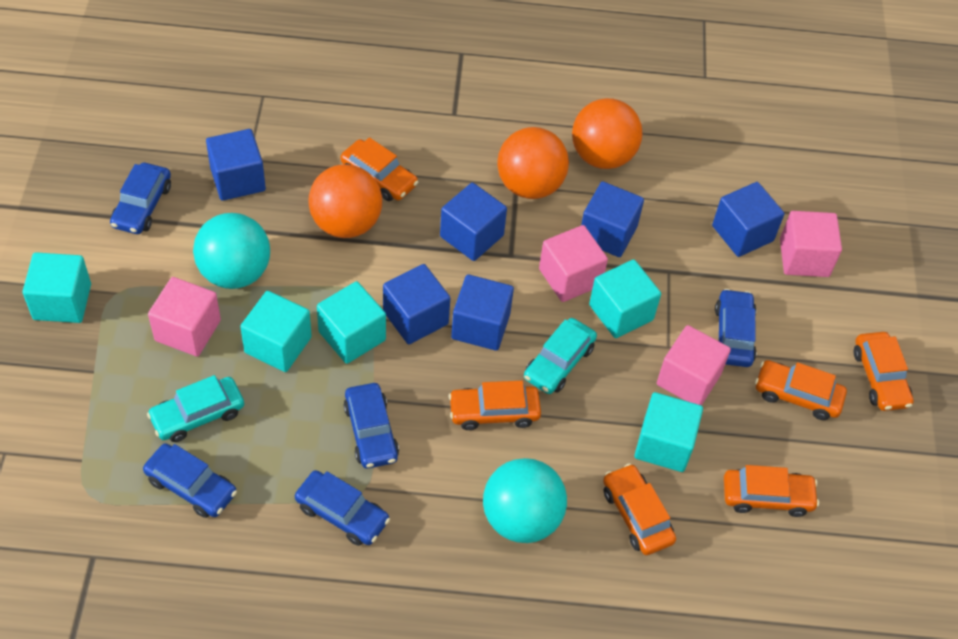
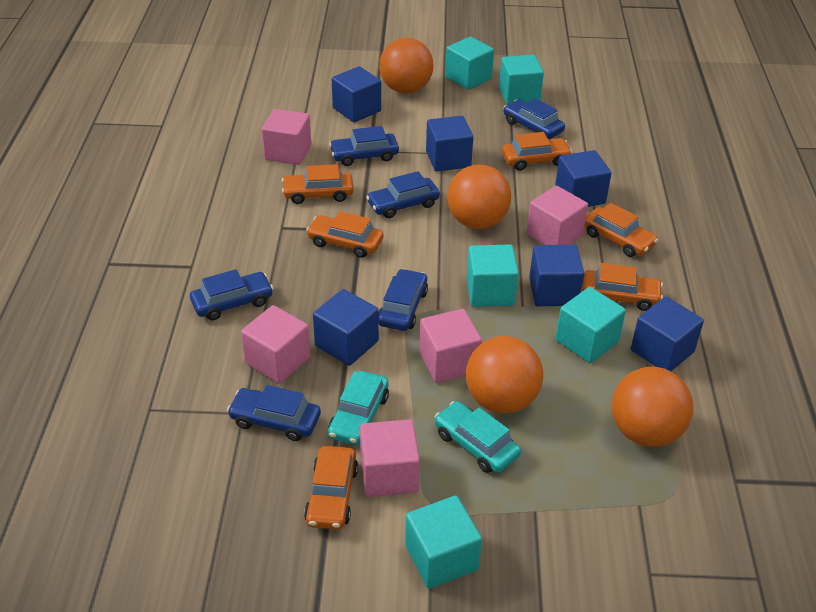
blue car: [110,163,171,234] [143,443,237,518] [295,470,390,546] [343,383,399,469] [715,289,757,367] = 5 -> [190,269,273,320] [227,385,321,441] [329,126,399,166] [366,171,440,218] [378,269,428,331] [503,98,565,139] = 6
orange ball: [308,164,382,238] [497,127,569,199] [572,98,642,169] = 3 -> [379,38,434,93] [447,165,511,229] [466,336,543,414] [612,367,693,447] = 4
pink cube: [148,277,221,357] [539,225,608,302] [657,325,731,406] [780,211,842,277] = 4 -> [241,305,311,384] [261,109,311,165] [360,419,420,497] [419,309,482,383] [526,186,588,245] = 5
turquoise ball: [193,213,270,289] [483,458,567,543] = 2 -> none = 0

